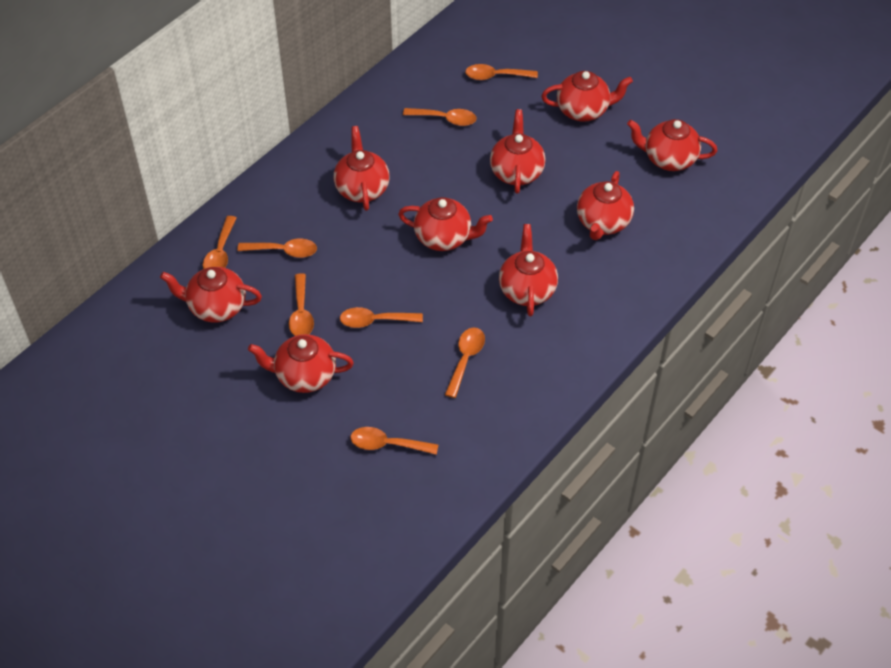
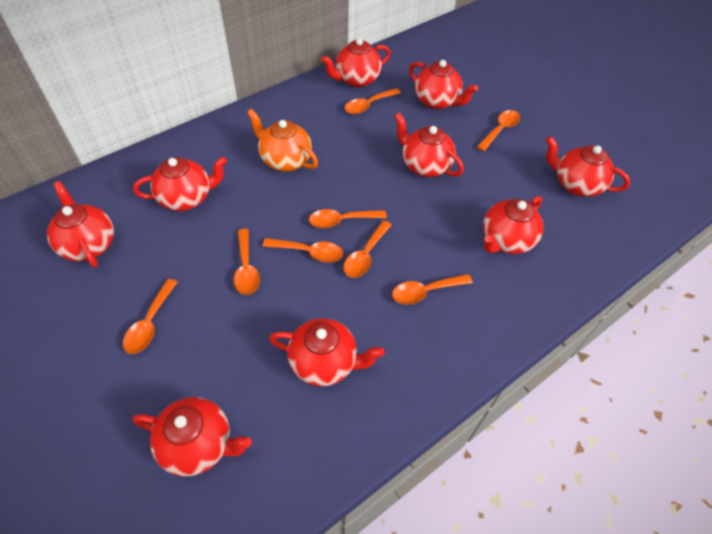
orange teapot: none = 0 -> [247,109,318,171] = 1

